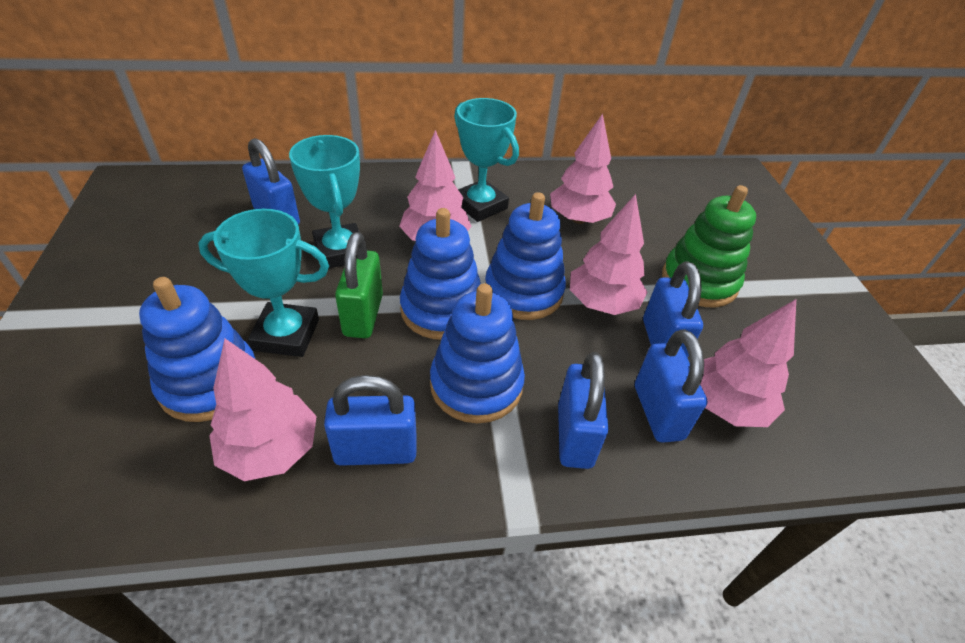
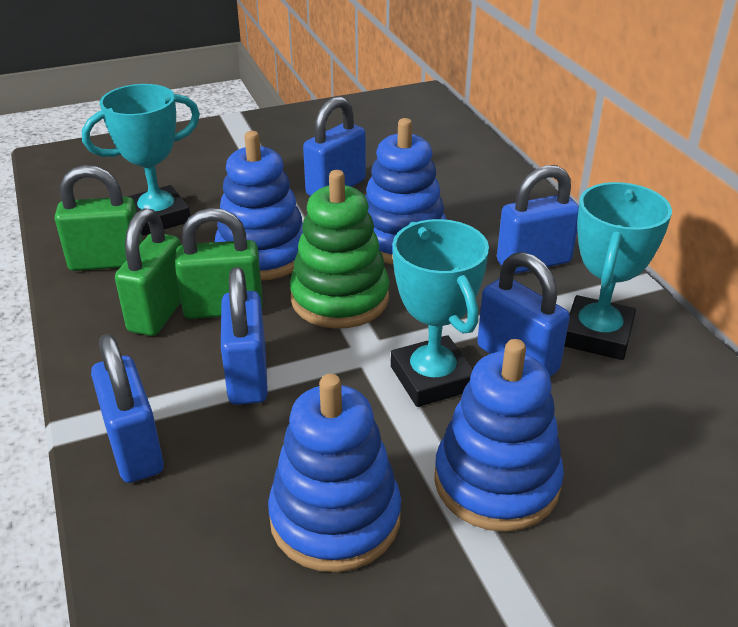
green padlock: [335,232,383,338] = 1 -> [55,165,142,271] [115,208,181,336] [175,208,263,319] = 3
pink tree: [209,339,317,481] [399,130,472,241] [550,114,616,224] [570,194,647,315] [700,299,796,427] = 5 -> none = 0

